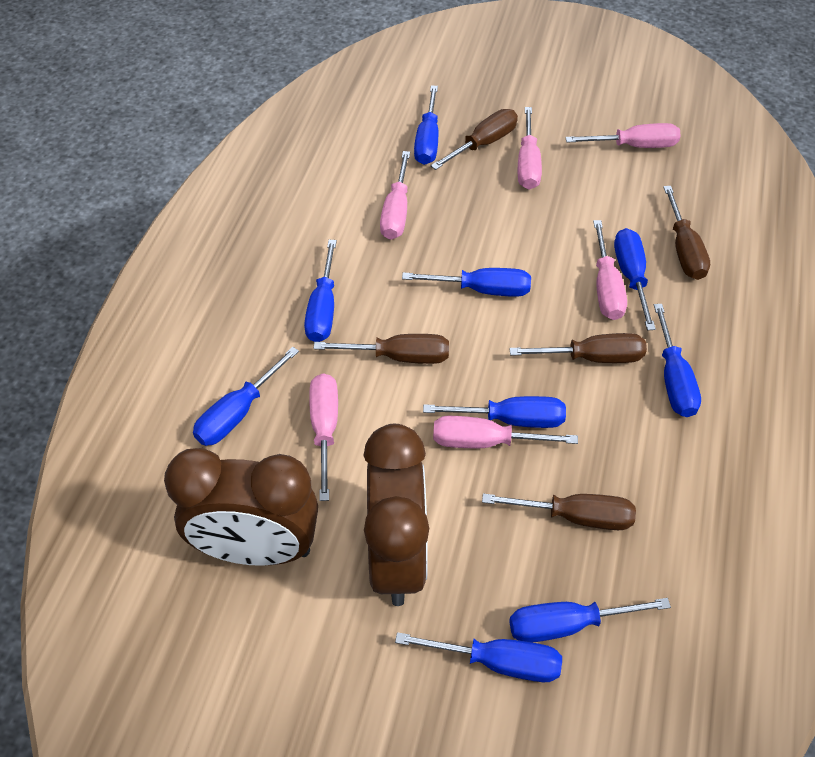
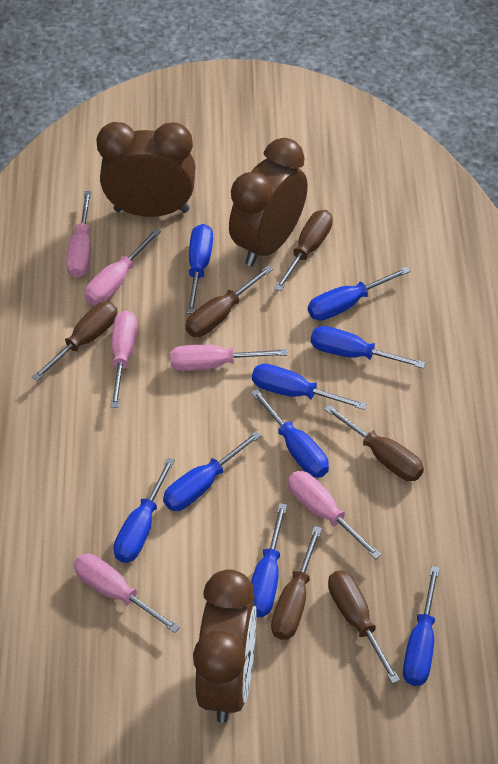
brown clock: [164,448,318,566] [363,424,429,606] = 2 -> [96,122,195,217] [193,569,257,723] [229,138,308,266] = 3
brown screwdriver: [314,334,449,364] [431,109,518,170] [482,494,636,530] [509,333,647,363] [663,186,710,280] = 5 -> [32,302,118,381] [185,265,273,337] [271,526,322,640] [274,210,333,291] [324,405,424,481] [328,570,400,684] = 6

